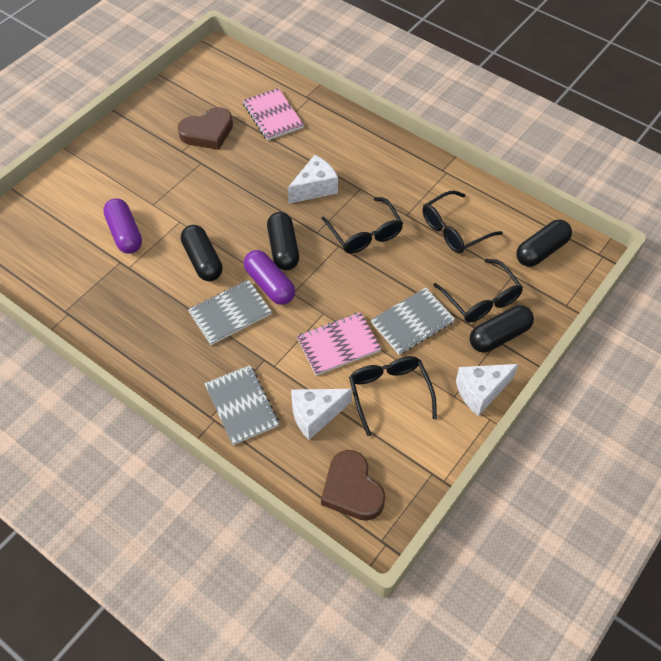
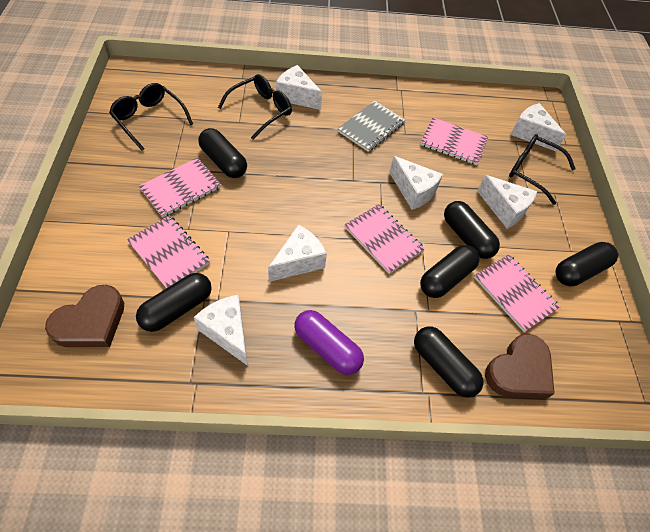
black capsule: [181,225,223,281] [267,212,299,270] [470,305,534,353] [516,220,572,267] = 4 -> [136,273,212,332] [198,128,247,178] [414,327,483,398] [420,245,480,298] [444,201,500,259] [555,242,618,286] = 6
black glasses: [321,197,403,253] [349,356,437,436] [422,191,503,253] [433,259,523,323] = 4 -> [109,83,193,151] [218,74,292,140] [509,134,575,205] = 3
grey notebook: [188,280,272,345] [204,365,279,445] [371,288,455,355] = 3 -> [338,101,405,152] = 1
pink notebook: [243,88,304,140] [297,312,381,376] = 2 -> [127,215,210,288] [139,158,221,218] [345,204,425,274] [420,118,488,165] [474,254,560,332] = 5
purple capsule: [103,198,142,253] [244,250,295,305] = 2 -> [295,310,364,375] = 1
white cheese: [288,155,338,204] [291,389,352,440] [456,364,518,416] = 3 -> [194,295,248,366] [268,224,327,282] [276,65,322,110] [389,156,443,210] [477,175,537,229] [511,103,566,151] = 6

